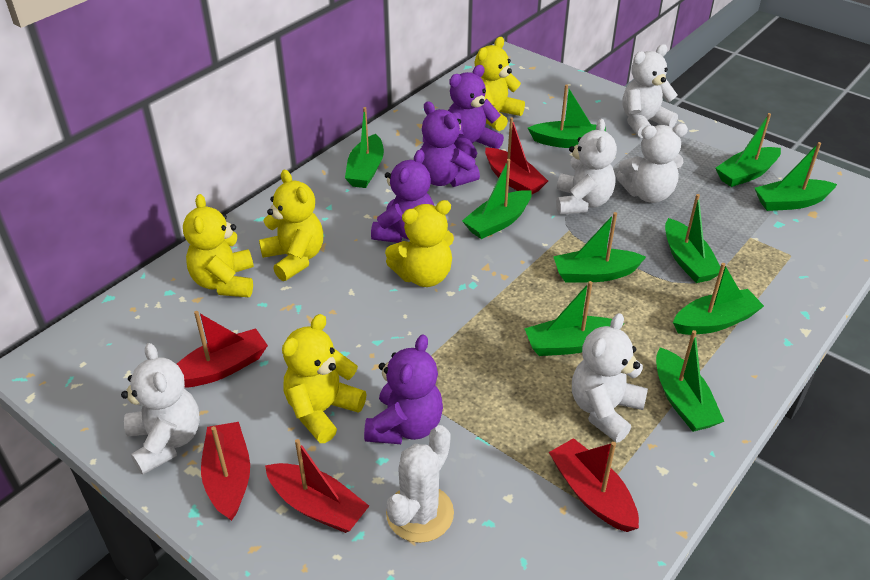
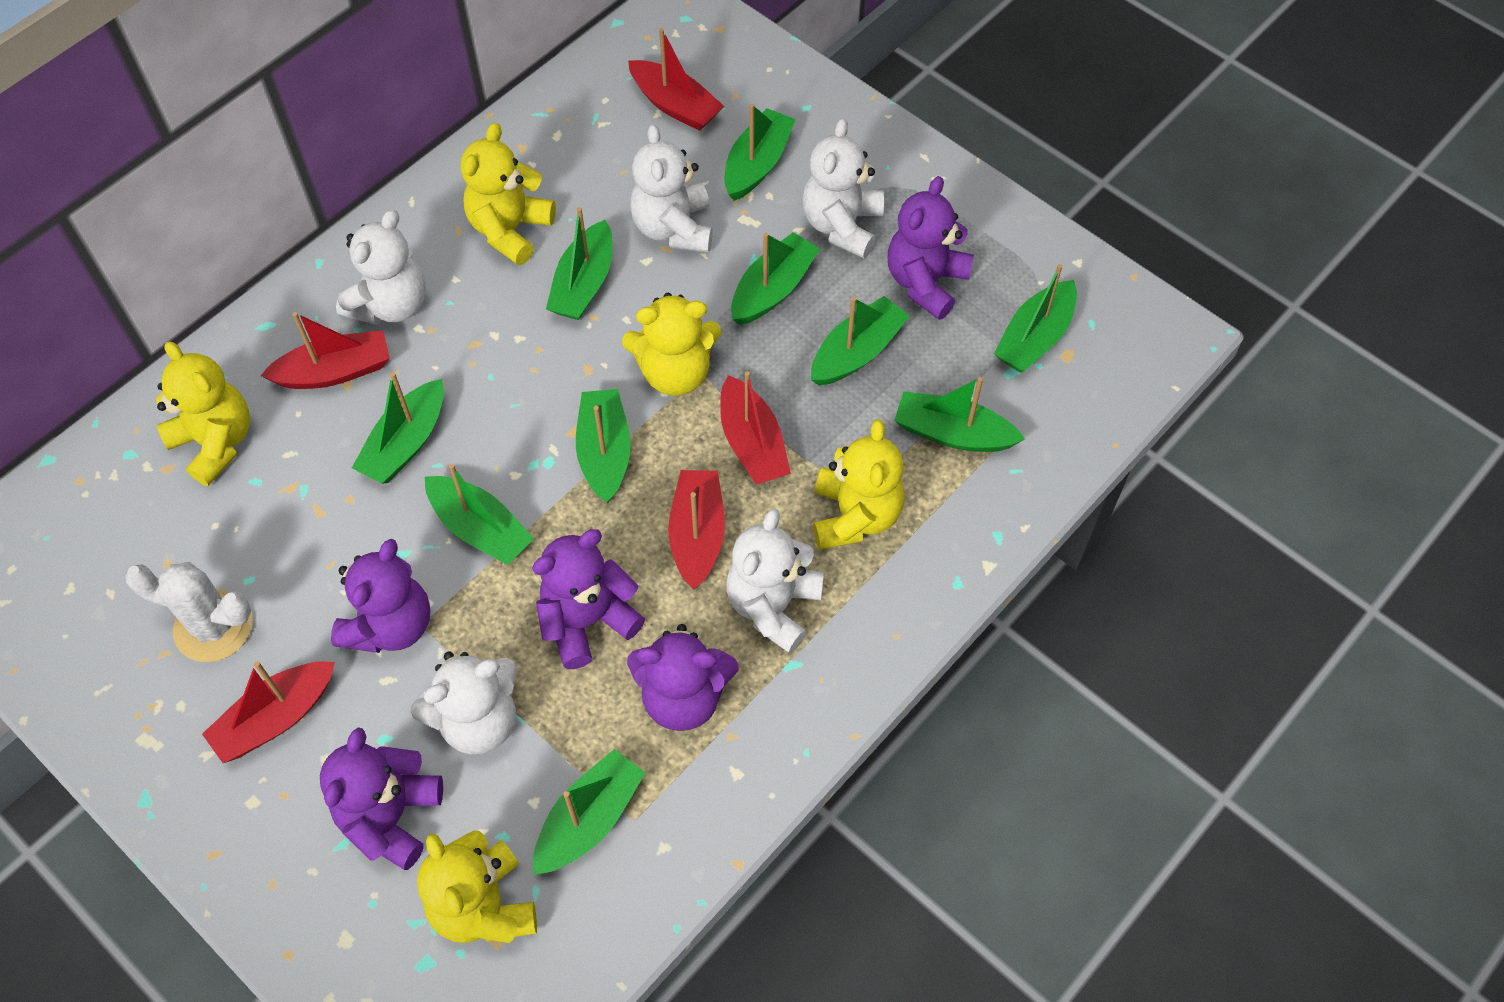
purple teddy bear: [364,334,443,444] [371,150,434,243] [420,101,480,187] [448,65,504,159] = 4 -> [320,727,443,870] [331,539,430,653] [532,529,645,669] [627,624,739,731] [888,176,974,320] = 5

